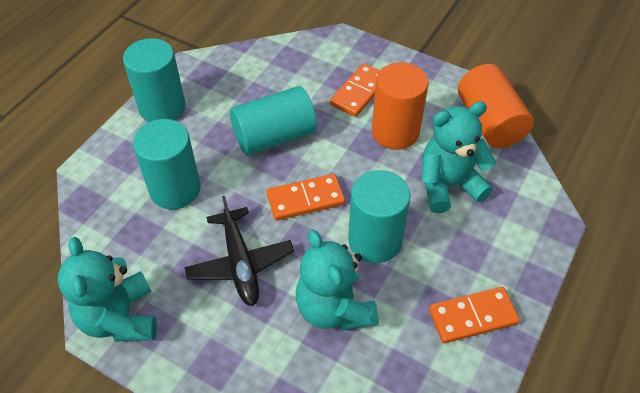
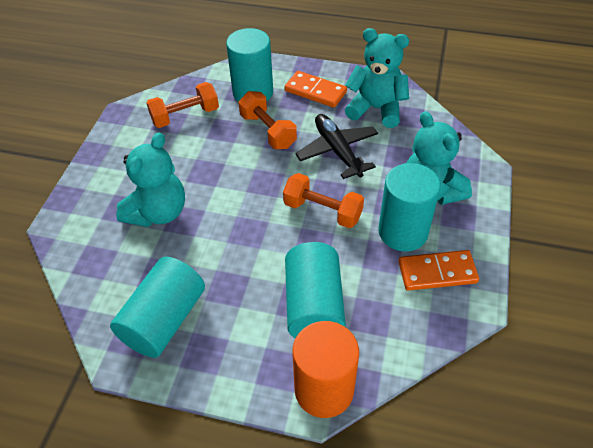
orange cylinder: [372,62,428,150] [458,64,534,149] = 2 -> [292,321,359,418] = 1
orange domino: [267,174,345,221] [330,63,380,117] [429,287,520,343] = 3 -> [284,71,347,108] [398,250,479,291] = 2
orange dumbbell: none = 0 -> [146,82,219,128] [238,91,297,149] [283,173,364,228] = 3

